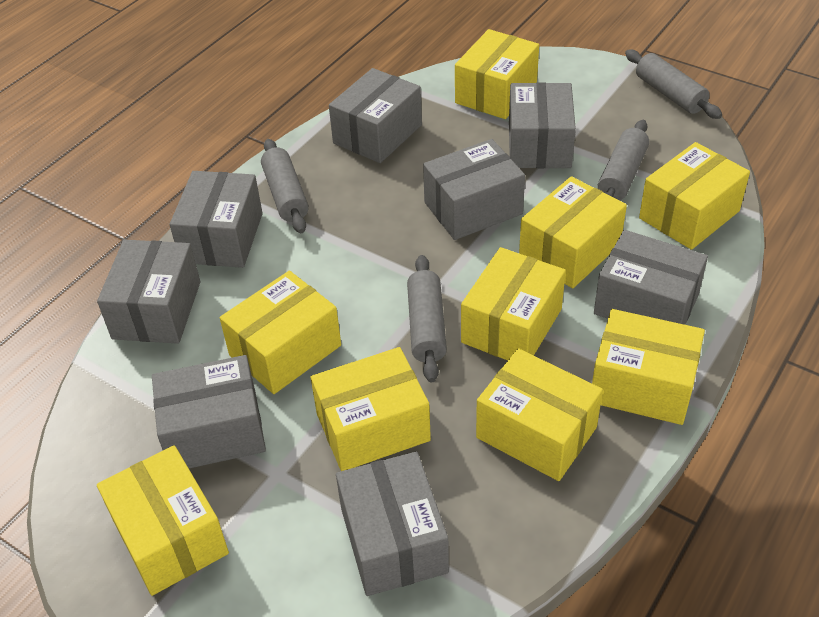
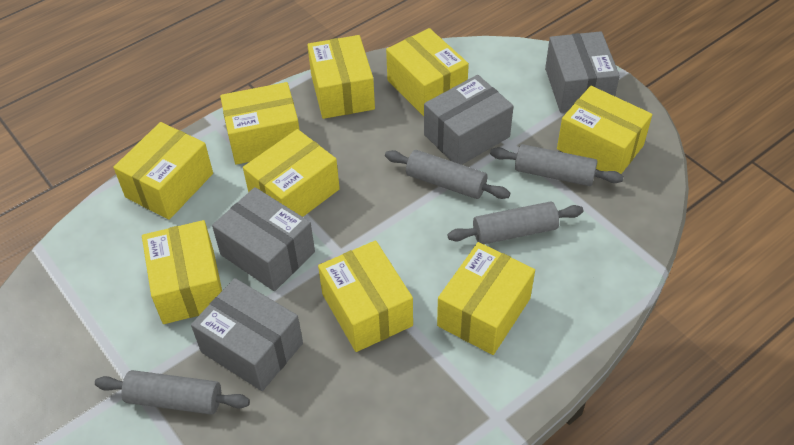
grey box: [97,240,200,344] [152,355,266,468] [170,171,263,268] [329,68,422,163] [336,452,449,596] [423,139,525,240] [509,82,576,168] [594,230,708,325] = 8 -> [191,278,303,391] [212,187,315,291] [424,75,514,165] [545,31,620,113] = 4

